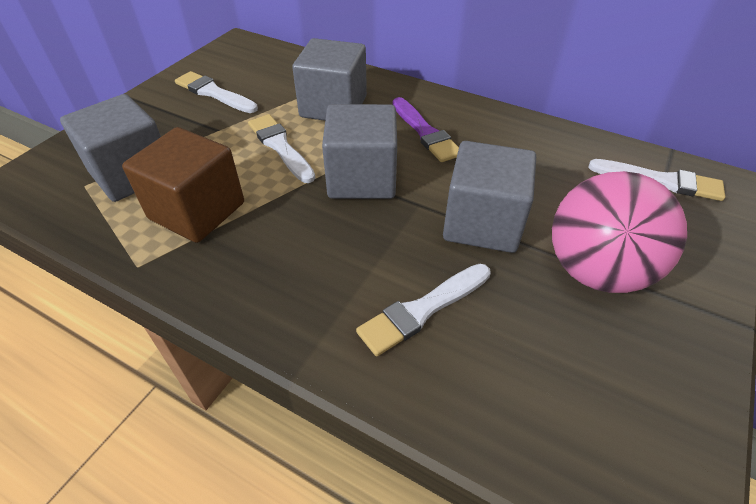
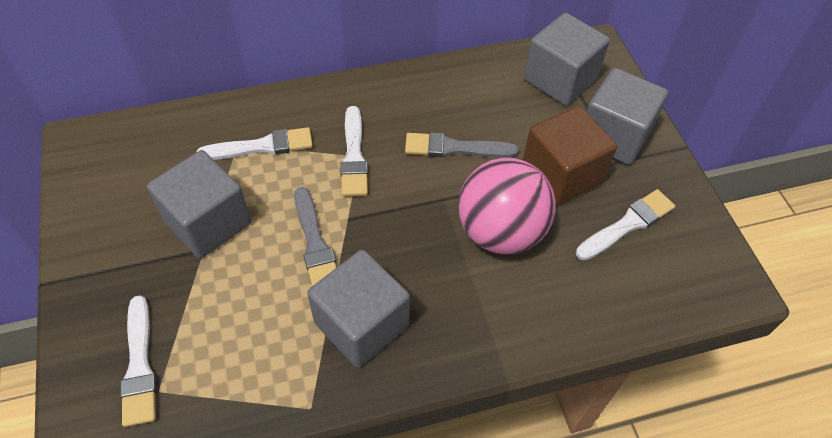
grey brush: none = 0 -> [294,187,337,286] [405,132,519,158] = 2
purple brush: [393,97,459,162] = 1 -> none = 0

